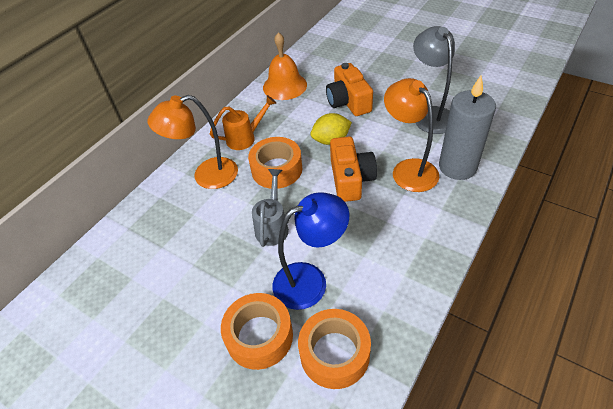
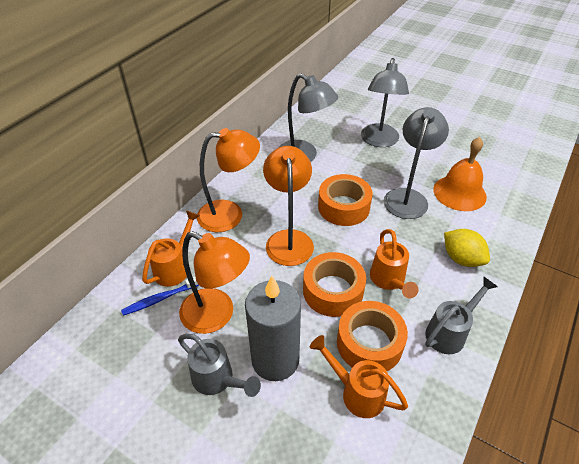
blue lamp: [273,192,349,310] = 1 -> none = 0
blue toothbrush: none = 0 -> [121,276,199,316] = 1
grey lamp: [413,26,455,134] = 1 -> [279,73,338,162] [361,58,409,147] [384,107,449,219] = 3
grey watering can: [252,169,289,247] = 1 -> [178,334,261,397] [425,277,498,354] = 2
orange camera: [326,63,373,116] [330,136,377,202] = 2 -> none = 0
orange lamp: [148,95,238,189] [384,78,439,192] = 2 -> [179,231,250,334] [197,128,260,232] [263,146,314,266] = 3
orange watering can: [210,95,276,150] = 1 -> [142,210,200,287] [310,335,408,418] [370,229,419,298] = 3

